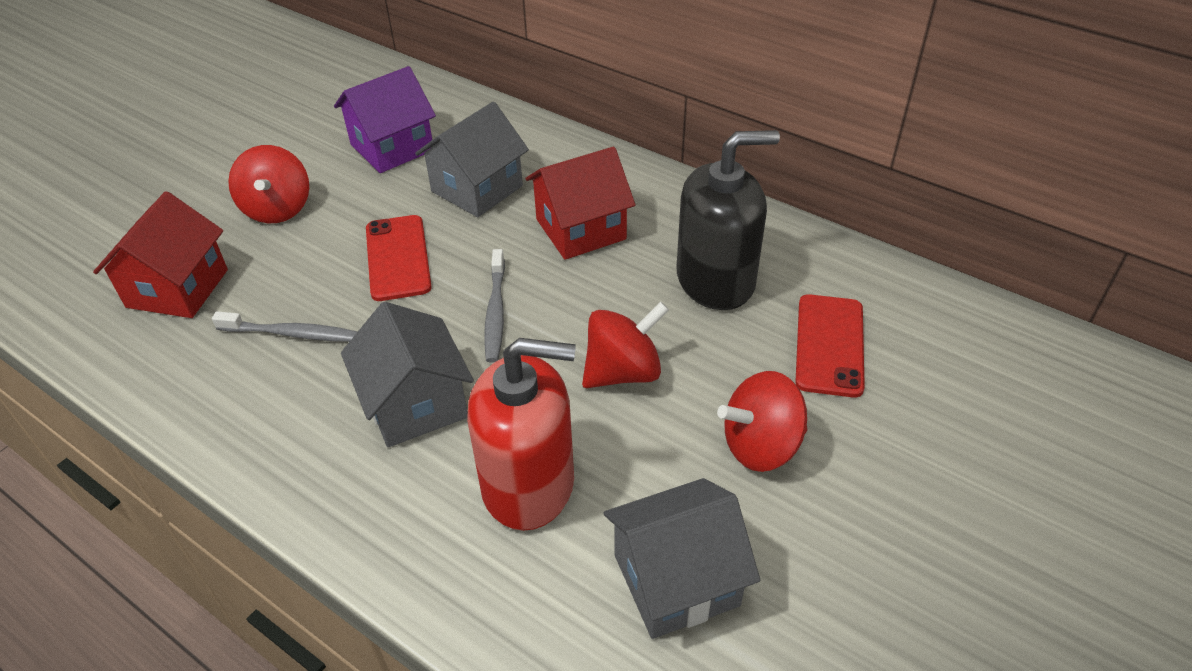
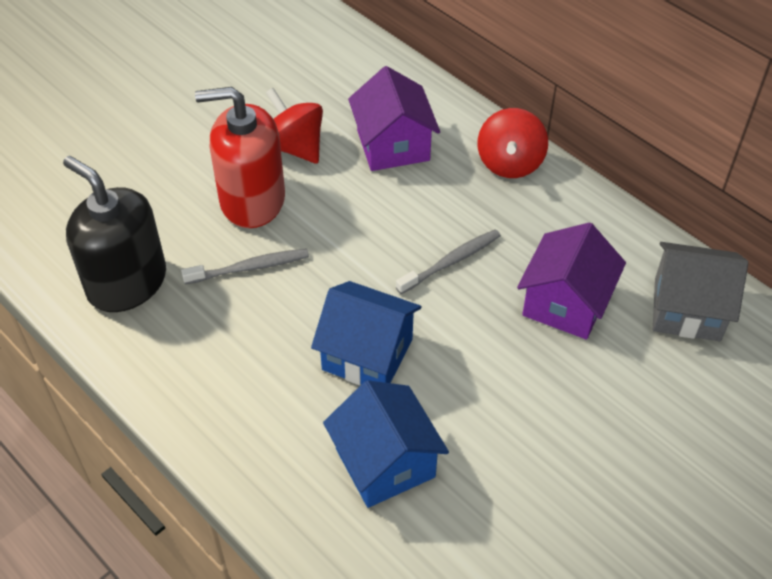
blue house: none = 0 -> [311,281,422,385] [323,380,449,508] = 2
grey house: [341,302,474,447] [415,102,529,217] [604,478,760,639] = 3 -> [653,242,748,341] = 1
purple house: [334,66,436,173] = 1 -> [348,66,440,171] [517,223,626,340] = 2
red house: [93,191,228,318] [525,147,635,260] = 2 -> none = 0
red phone: [366,215,432,301] [795,294,865,398] = 2 -> none = 0
red spinning top: [228,145,309,223] [582,301,669,388] [717,371,807,472] = 3 -> [266,88,323,164] [477,108,548,178] = 2

